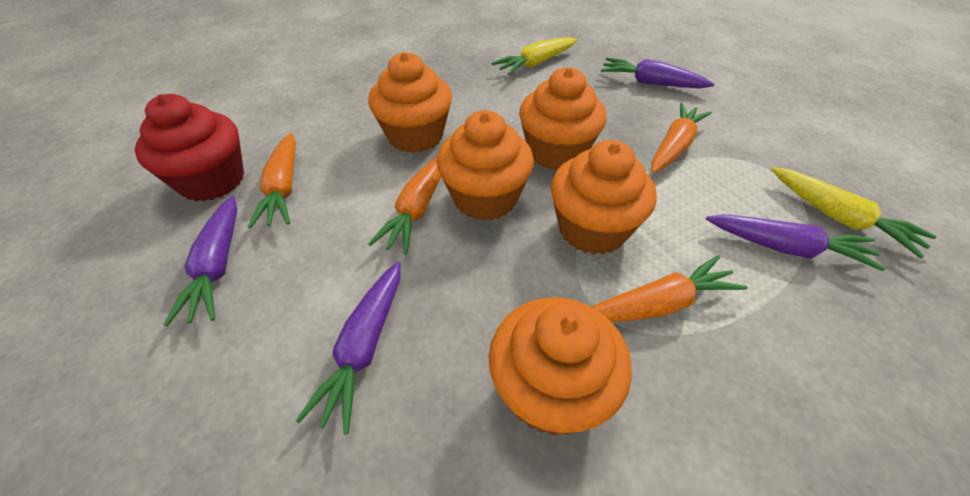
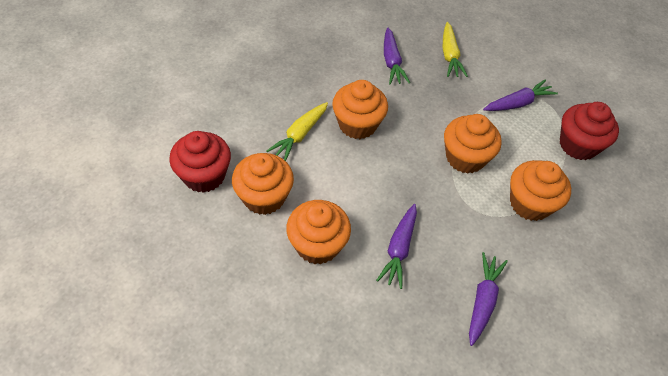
orange carrot: [248,133,296,229] [368,156,441,255] [592,255,748,322] [651,103,712,173] = 4 -> none = 0
red cupcake: [135,94,244,201] = 1 -> [169,131,231,193] [560,102,619,160] = 2

